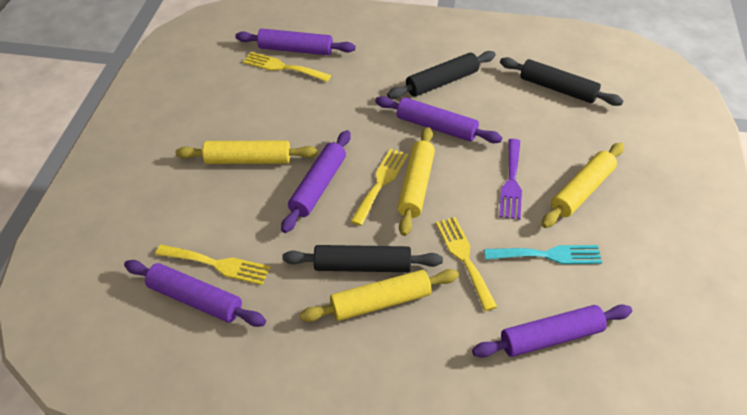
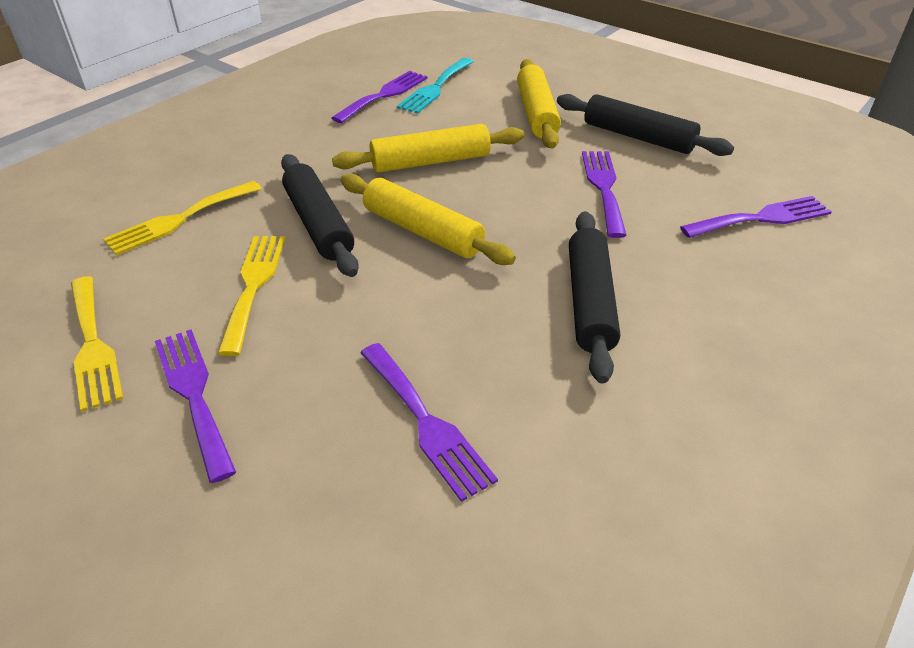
purple fork: [499,139,522,220] = 1 -> [155,329,236,483] [332,71,428,123] [360,343,498,502] [582,151,627,238] [680,196,832,238] = 5
purple rolling pin: [124,260,266,327] [235,29,356,55] [281,130,351,233] [375,96,503,143] [472,304,632,358] = 5 -> none = 0
yellow fork: [155,244,271,285] [243,52,331,82] [351,148,408,226] [436,217,497,311] = 4 -> [71,276,123,412] [103,181,262,256] [217,236,286,356] = 3
yellow rolling pin: [176,140,318,164] [300,269,459,322] [397,127,435,236] [541,142,624,228] = 4 -> [332,124,524,172] [341,174,516,265] [517,59,561,149] = 3

